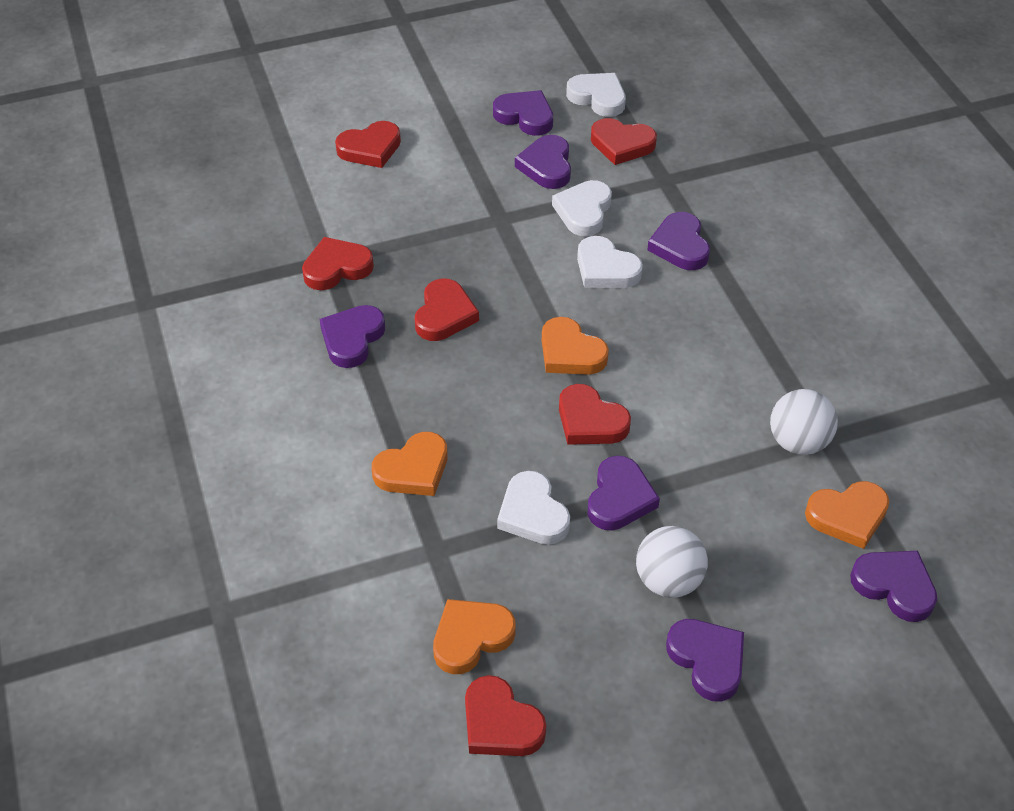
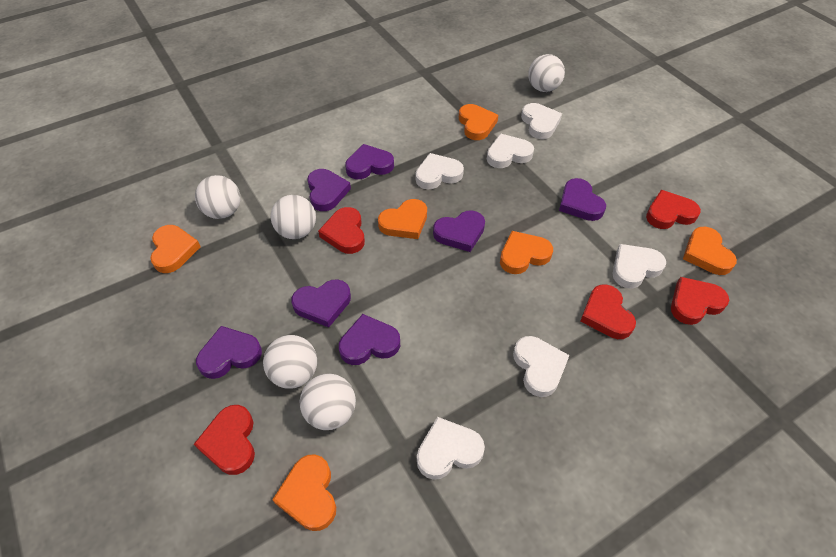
orange heart: [372,432,448,496] [433,599,516,674] [542,317,609,375] [805,481,889,549] = 4 -> [150,225,201,273] [272,454,336,531] [378,199,427,239] [459,104,498,140] [500,231,553,274] [683,227,737,275] = 6
red heart: [302,237,374,290] [335,121,401,168] [415,278,479,341] [465,675,546,756] [559,384,631,445] [591,118,657,165] = 6 -> [194,405,255,475] [318,207,365,254] [580,284,636,339] [646,190,701,229] [671,277,729,325] = 5
white ball: [636,526,708,598] [770,389,838,455] = 2 -> [195,175,240,219] [263,335,317,389] [271,195,316,239] [299,374,356,430] [528,54,565,92] = 5
white heart: [497,471,570,545] [552,180,612,236] [566,73,626,117] [577,236,643,288] = 4 -> [416,153,464,189] [417,417,485,480] [487,134,534,168] [513,336,570,397] [521,103,562,139] [613,244,666,289] = 6

